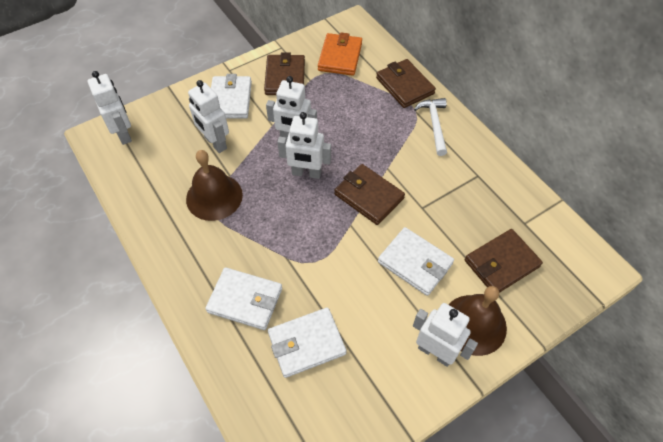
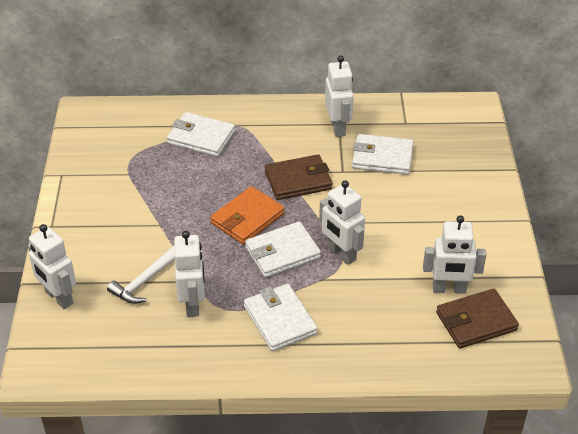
brown bell: [186,150,243,221] [448,286,507,356] = 2 -> none = 0
brown wallet: [264,52,305,95] [334,164,405,225] [376,59,436,108] [465,229,543,293] = 4 -> [265,154,333,200] [436,289,519,348] = 2

